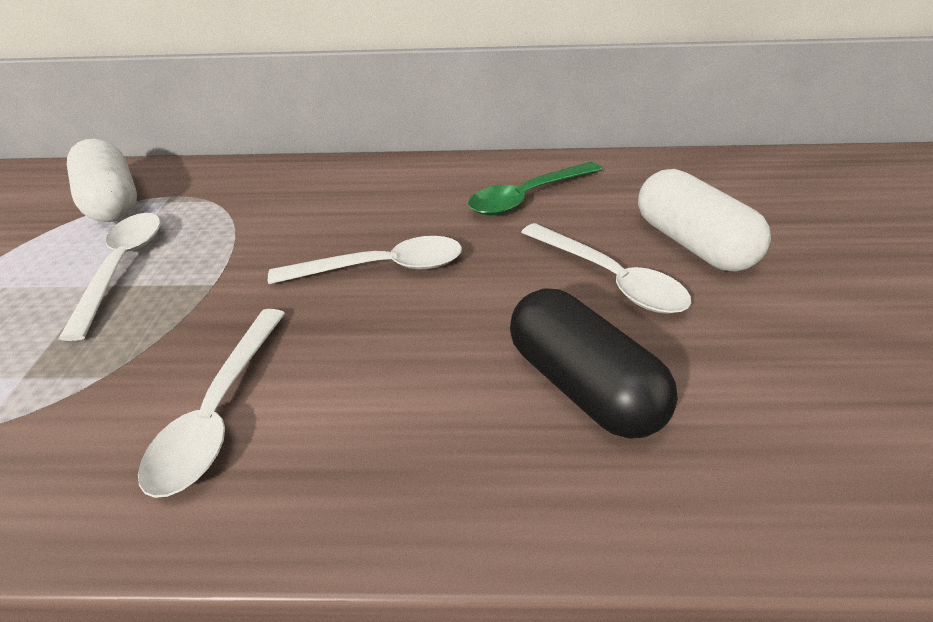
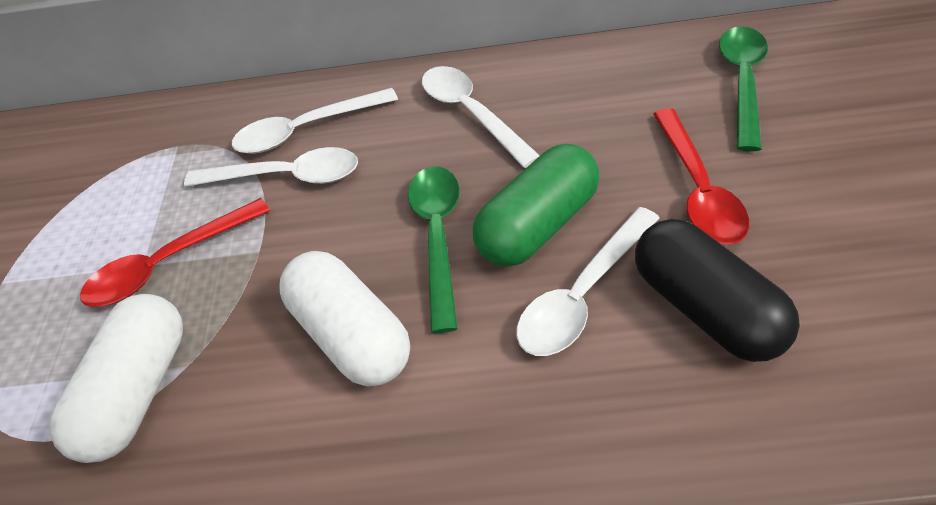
green capsule: none = 0 -> [473,144,600,267] = 1
green spoon: [468,162,602,215] = 1 -> [408,167,460,333] [719,26,768,151] = 2
red spoon: none = 0 -> [80,198,270,307] [654,108,749,244] = 2

